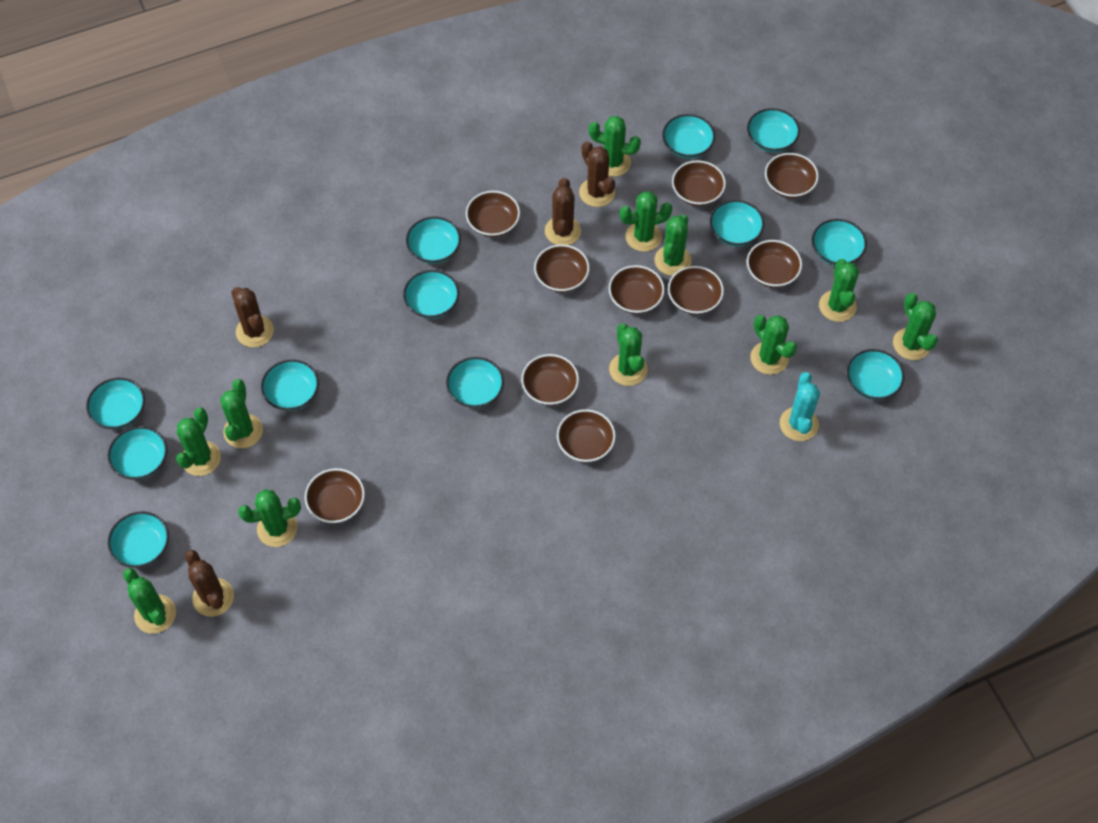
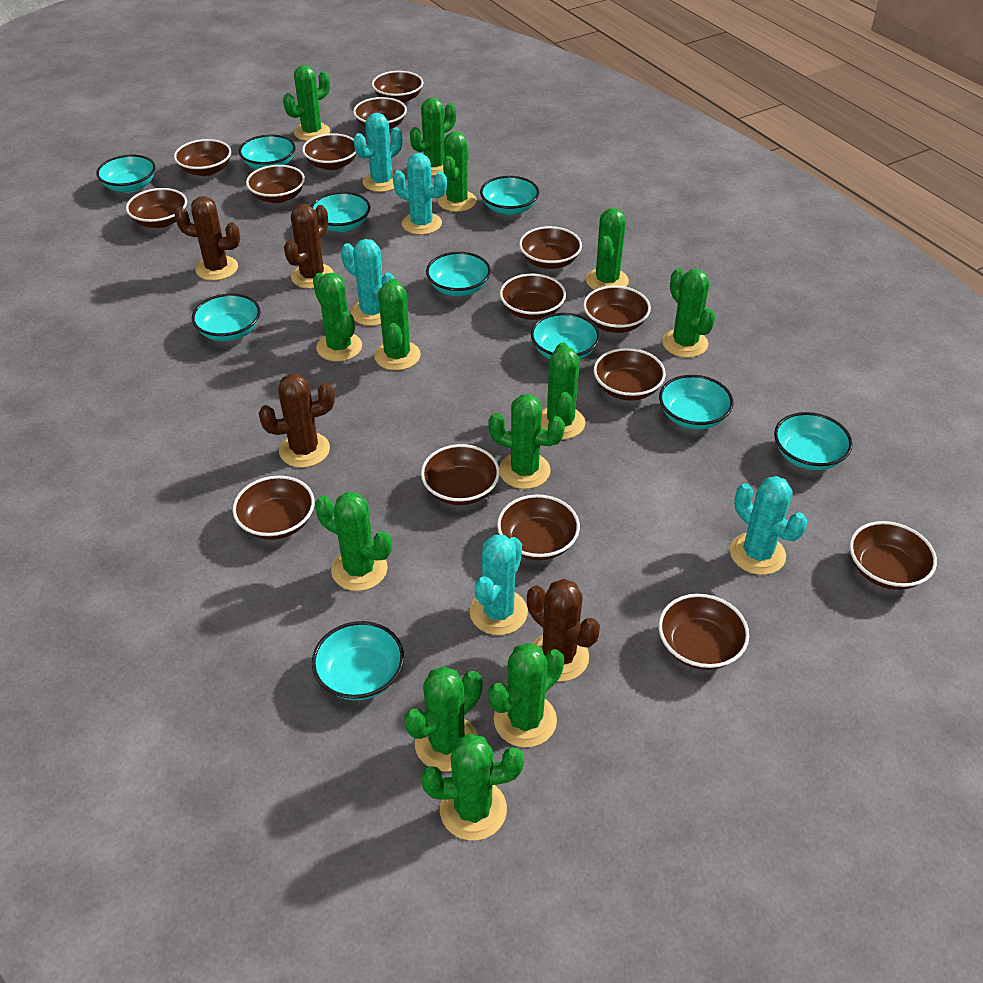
brown bowl: [305,468,365,523] [466,191,520,237] [521,354,579,405] [534,244,590,292] [557,409,616,462] [609,265,665,314] [668,266,724,315] [672,160,726,206] [747,240,802,288] [765,153,819,198] = 10 -> [126,188,187,228] [174,139,231,176] [233,476,315,540] [246,165,305,203] [302,133,357,170] [353,97,407,130] [372,71,423,103] [421,444,500,505] [497,495,580,560] [500,274,566,320] [519,226,582,269] [583,286,651,333] [594,348,666,401] [658,594,749,670] [849,521,937,590] = 15
green cactus: [123,568,176,634] [176,408,221,476] [220,379,263,448] [238,489,301,547] [589,116,641,177] [609,323,648,386] [620,191,672,252] [654,214,692,276] [750,315,797,375] [819,259,859,322] [893,293,938,360] = 11 -> [283,65,330,141] [313,273,362,362] [315,492,392,591] [374,279,421,370] [404,666,482,772] [410,98,456,176] [421,733,524,840] [437,131,477,212] [488,394,565,489] [488,643,564,748] [541,342,585,440] [586,208,629,290] [662,268,715,358] = 13
turquoise bowl: [86,378,145,429] [108,426,167,480] [108,511,169,568] [261,359,319,411] [403,270,459,319] [406,216,461,264] [446,357,504,408] [662,114,715,158] [710,200,764,247] [747,108,800,152] [812,219,867,265] [847,349,905,400] = 12 -> [96,155,156,193] [192,293,261,341] [239,135,296,169] [311,192,371,232] [312,621,404,700] [426,252,491,296] [480,176,539,215] [531,313,600,360] [659,375,734,429] [774,412,853,470] = 10
turquoise cactus: [780,372,820,441] = 1 -> [341,239,396,326] [354,113,402,192] [393,153,447,235] [470,535,528,635] [730,476,807,575] = 5

